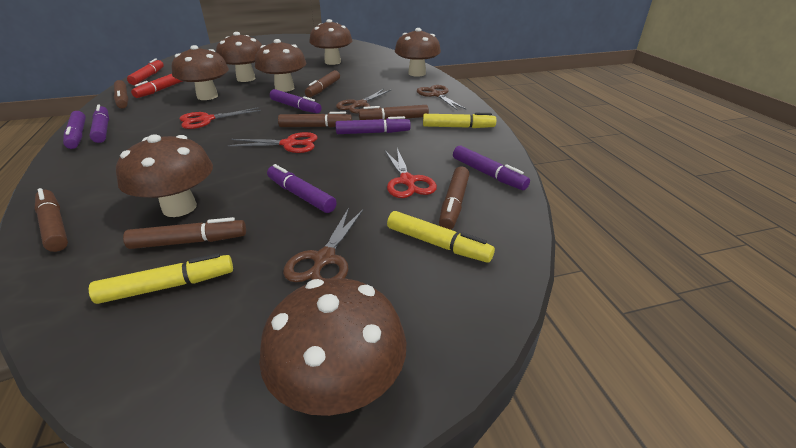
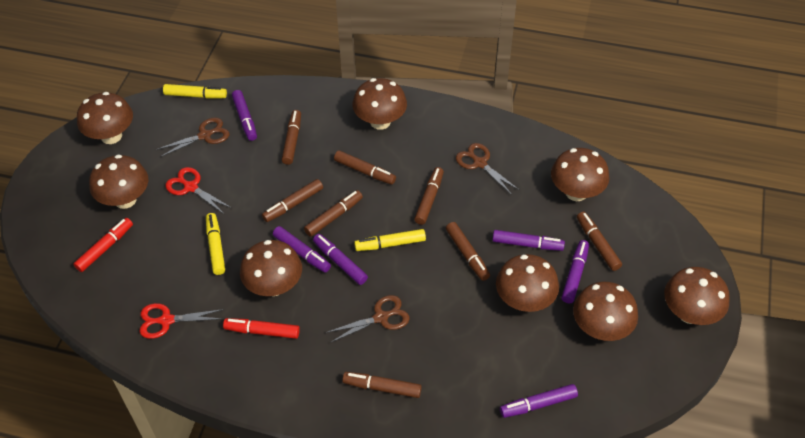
brown marker: [35,188,68,252] [114,80,129,109] [123,217,246,249] [278,112,352,127] [305,70,340,97] [359,105,429,120] [439,166,469,230] = 7 -> [262,179,323,222] [282,110,301,165] [304,190,363,237] [334,150,396,185] [342,372,422,398] [414,167,444,225] [446,222,490,281] [577,212,622,271] = 8
brown mushroom: [116,134,213,217] [172,45,229,100] [216,32,262,82] [255,39,307,92] [259,278,407,416] [309,19,352,65] [395,28,441,77] = 7 -> [77,92,133,144] [89,154,148,209] [240,240,302,296] [352,78,407,130] [496,254,559,312] [551,148,609,201] [573,282,638,341] [664,267,730,325] = 8
red scissors: [180,107,261,129] [228,132,318,153] [385,148,437,198] = 3 -> [139,303,224,339] [165,167,232,215] = 2

